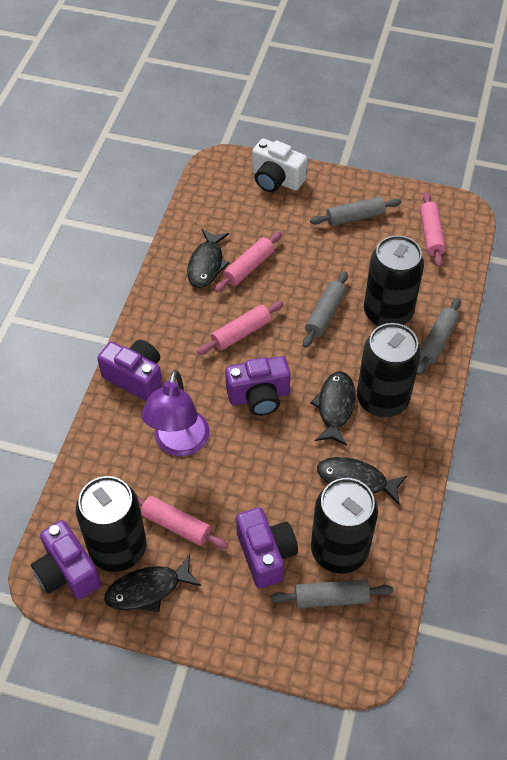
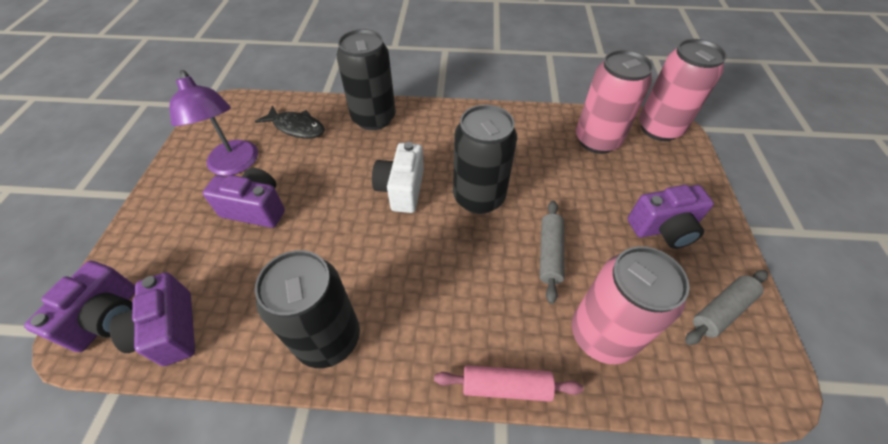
black can: [76,476,147,572] [311,478,378,574] [357,323,421,417] [364,235,424,327] = 4 -> [255,250,360,368] [337,29,396,130] [453,105,517,214] = 3
black fish: [105,554,201,612] [187,229,230,288] [310,371,356,446] [317,457,407,505] = 4 -> [255,105,325,139] = 1
grey rolling pin: [271,580,394,608] [303,272,348,348] [310,197,401,226] [417,298,461,375] = 4 -> [540,200,564,304] [685,270,768,345] = 2
pink can: none = 0 -> [572,246,690,364] [576,50,653,154] [639,39,727,141] = 3
pink rolling pin: [137,496,228,549] [197,301,284,355] [214,232,282,293] [420,192,446,267] = 4 -> [434,365,583,402] = 1

